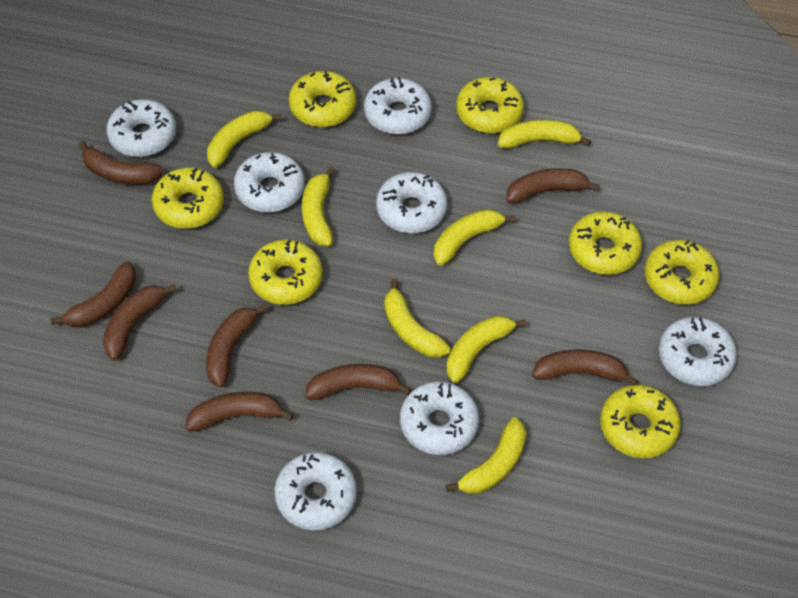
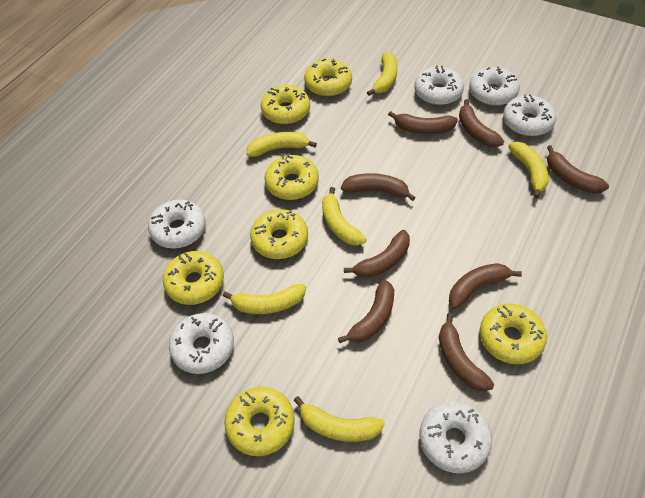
white donut: [106,99,176,157] [234,152,305,212] [274,452,357,530] [364,77,432,134] [376,172,447,233] [400,382,479,455] [659,317,737,386] = 7 -> [148,200,206,249] [169,313,234,374] [414,66,464,105] [419,401,492,473] [469,67,520,106] [503,94,556,136] = 6
yellow banana: [207,111,282,168] [302,167,335,246] [384,279,451,358] [434,209,515,266] [446,316,527,383] [446,417,526,494] [498,119,591,149] = 7 -> [223,284,306,314] [246,132,317,157] [293,396,385,442] [322,187,366,246] [367,52,398,96] [508,142,549,198] = 6

